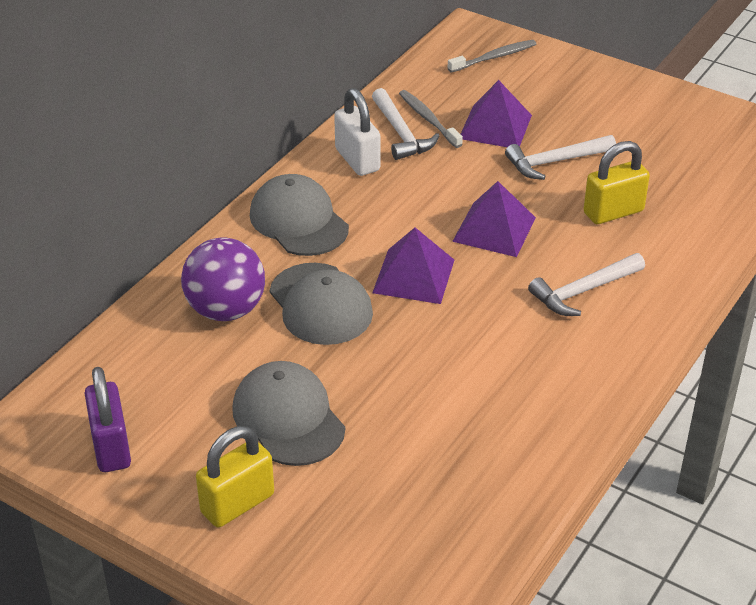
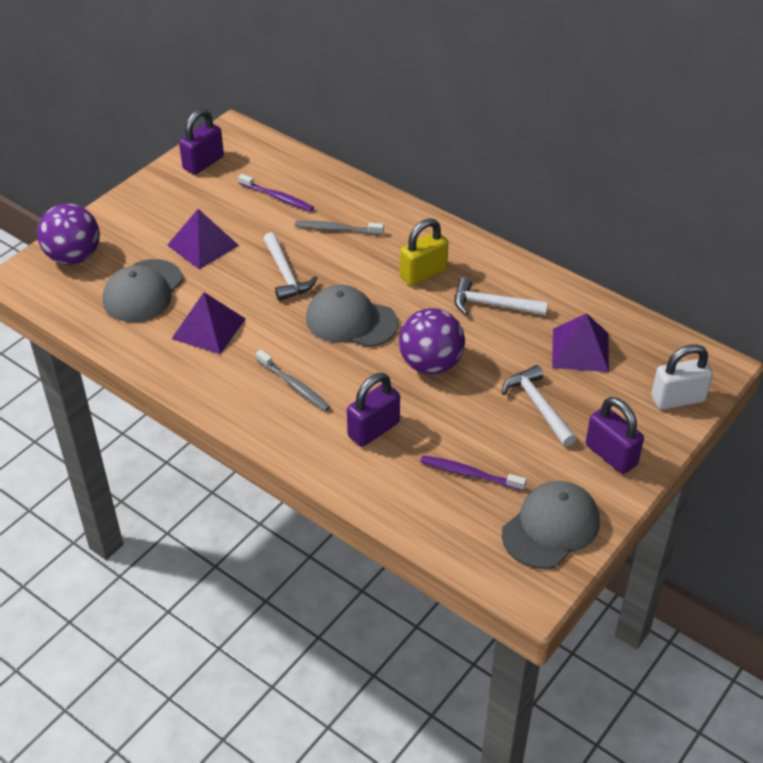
purple ball: [181,237,265,321] = 1 -> [37,203,100,265] [399,308,465,375] = 2
purple padlock: [84,367,131,472] = 1 -> [179,109,224,175] [347,373,400,447] [586,397,644,474] = 3
purple toothbrush: none = 0 -> [238,174,314,212] [420,455,527,491] = 2
yellow padlock: [196,426,274,528] [584,141,650,224] = 2 -> [400,218,448,286] = 1

